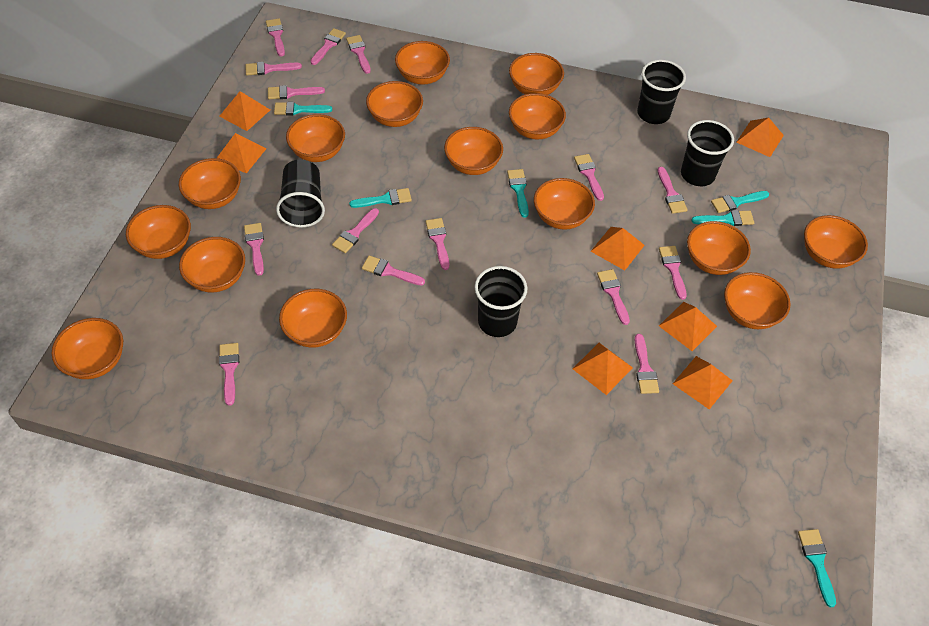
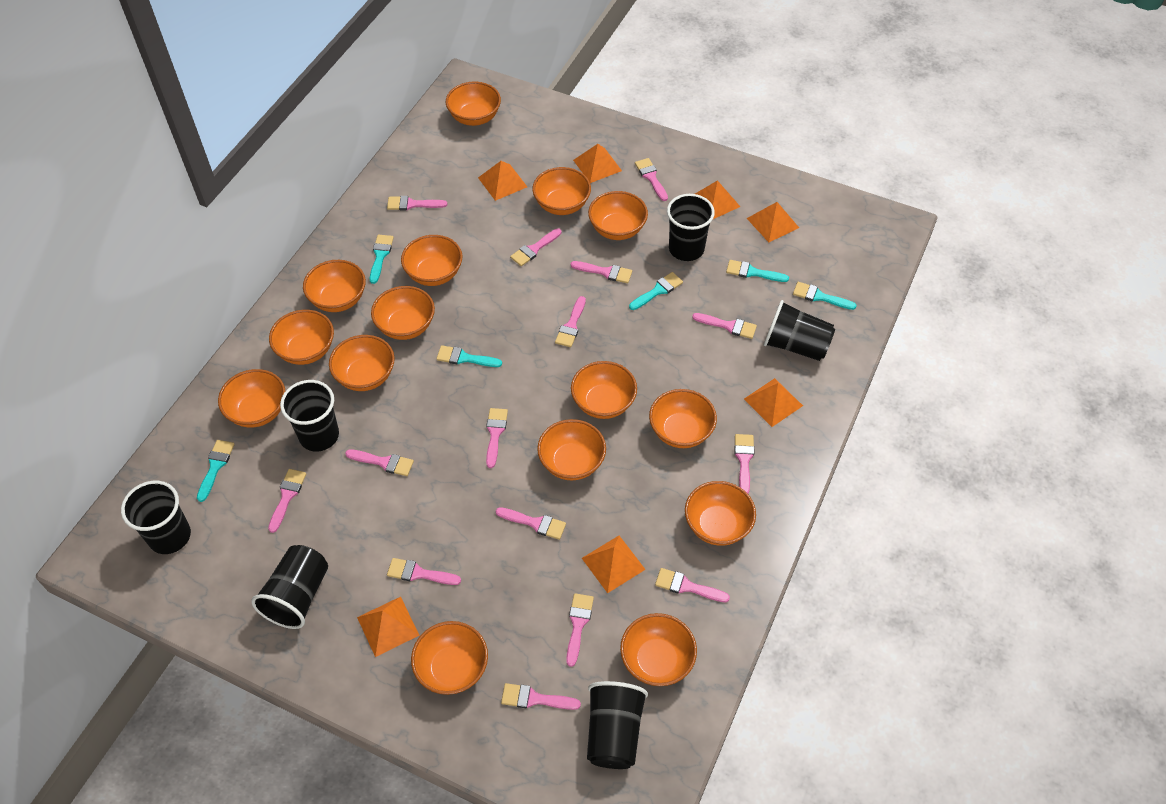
black cup: [276,159,325,228] [474,266,527,337] [637,60,686,124] [681,120,734,186] = 4 -> [121,481,191,554] [251,545,328,629] [280,380,339,452] [587,681,648,769] [667,194,715,261] [764,300,835,361] = 6

